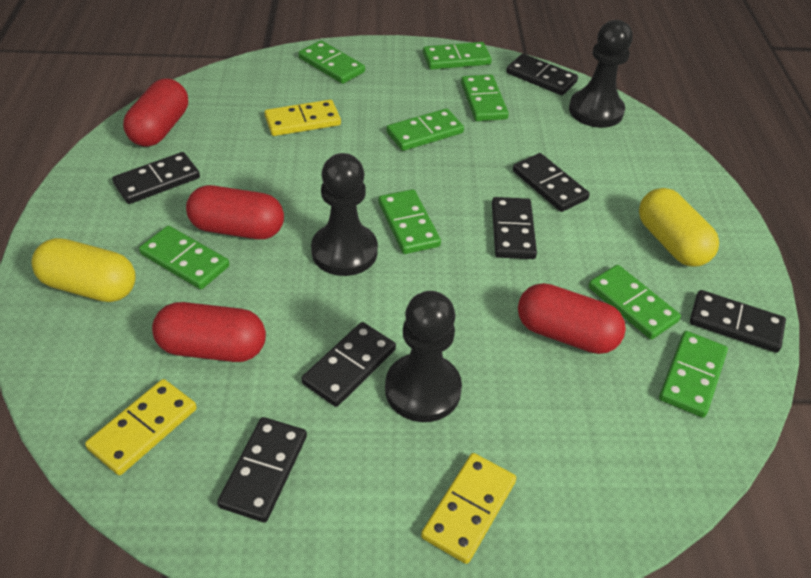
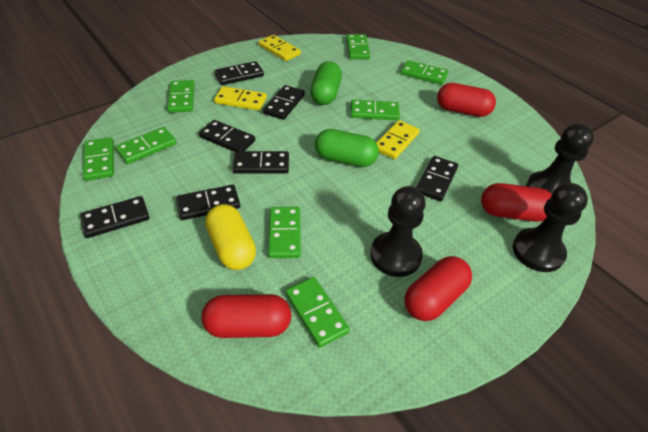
green capsule: none = 0 -> [310,61,342,105] [315,129,379,167] = 2
yellow capsule: [32,238,136,302] [639,188,719,267] = 2 -> [205,204,256,270] = 1

